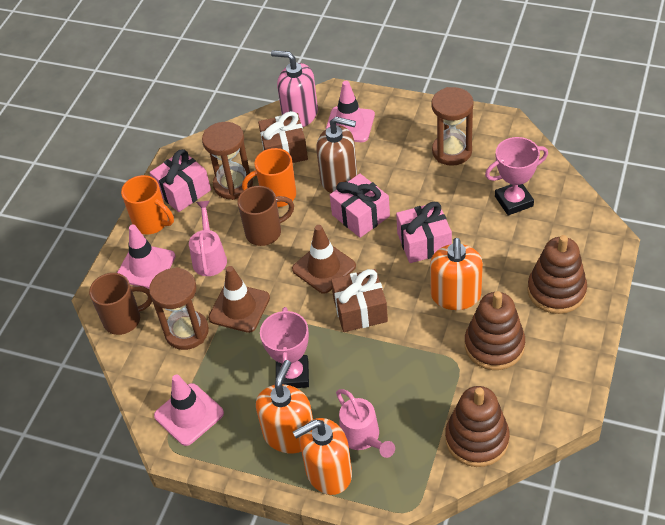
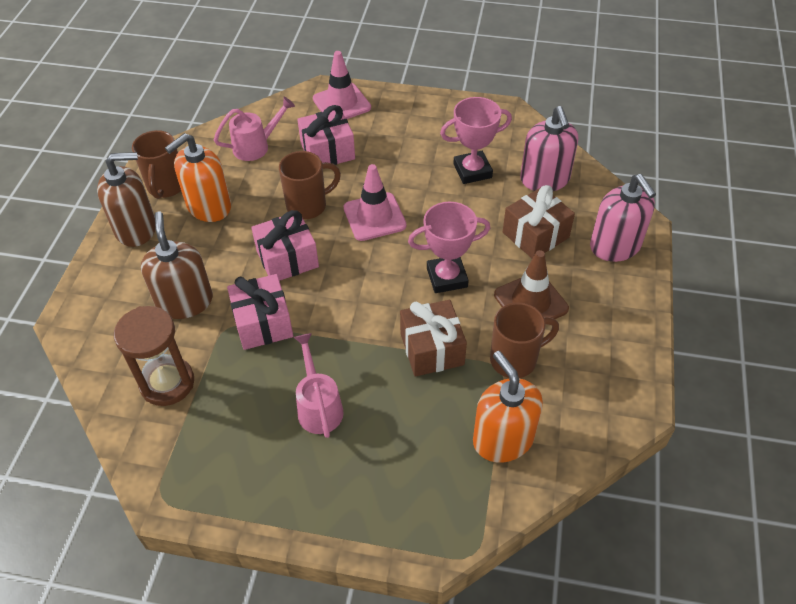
brown hourglass: [149,267,209,350] [202,122,253,200] [431,87,474,166] = 3 -> [114,306,194,406] = 1
brown mug: [89,273,152,335] [237,186,294,246] = 2 -> [132,130,181,199] [279,151,341,219] [490,302,559,378] = 3
brown soap dispenser: [316,117,357,193] = 1 -> [97,152,156,247] [141,211,213,319] = 2
brown stacking toy: [445,386,510,467] [465,291,525,370] [527,235,587,314] = 3 -> none = 0
brown traffic cone: [208,266,270,333] [292,225,356,294] = 2 -> [494,250,569,319] = 1
orange mug: [121,175,174,235] [242,148,296,207] = 2 -> none = 0
orange soap dispenser: [256,360,313,453] [293,418,352,495] [430,238,483,310] = 3 -> [165,133,231,222] [473,351,543,463] = 2
pink soap dispenser: [271,50,318,127] = 1 -> [520,106,578,191] [590,174,656,262] = 2
pink traffic cone: [117,225,176,289] [154,375,224,446] [326,81,375,142] = 3 -> [313,51,371,119] [344,164,407,241] = 2

